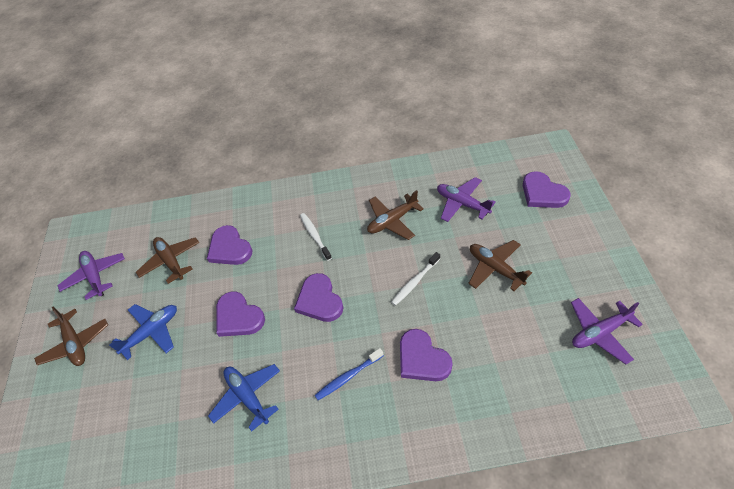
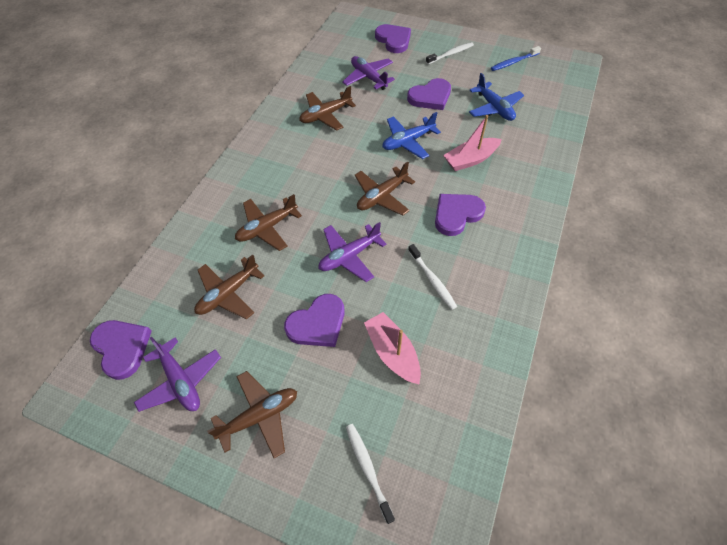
brown plane: [34,306,108,366] [136,237,199,284] [367,190,424,240] [468,240,532,291] = 4 -> [194,254,264,319] [207,371,297,458] [235,194,302,251] [299,86,356,131] [355,162,415,215] = 5
pink boat: none = 0 -> [364,312,421,384] [443,115,502,171] = 2
white toothbrush: [300,213,332,261] [391,252,440,306] = 2 -> [346,424,395,524] [408,244,457,310] [426,42,474,64] = 3

